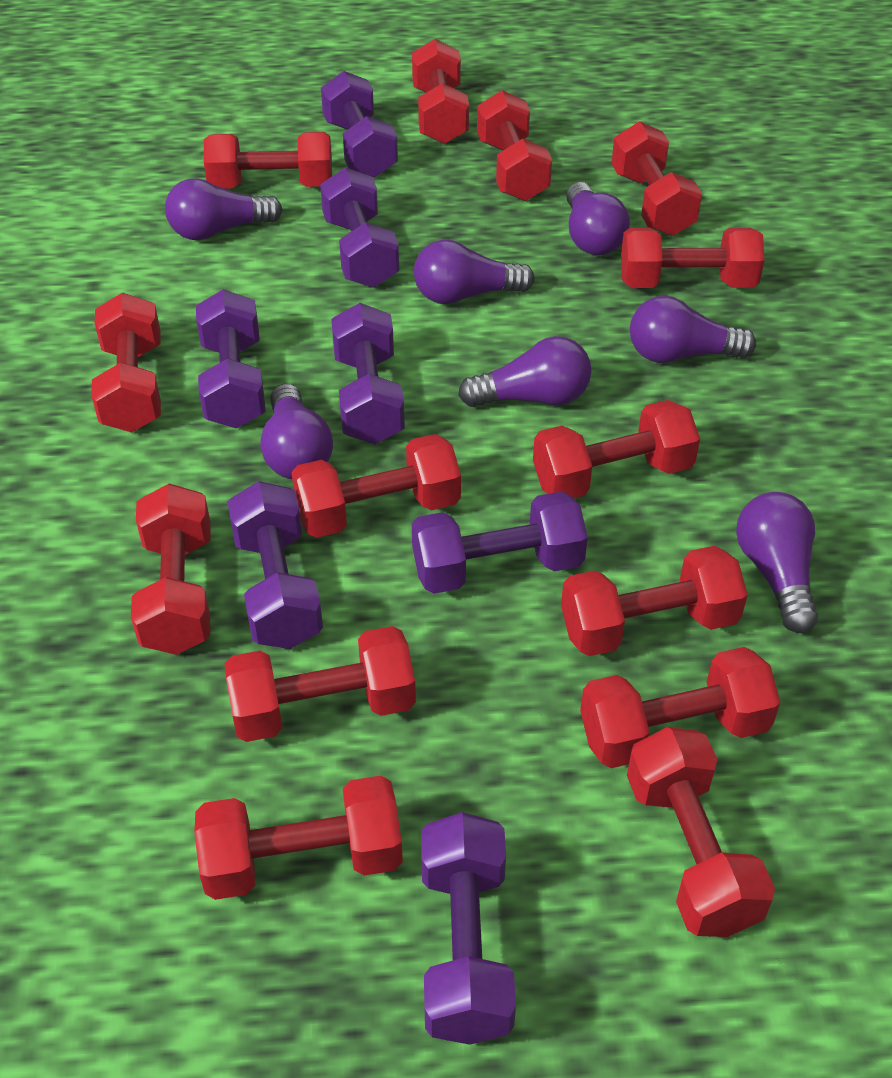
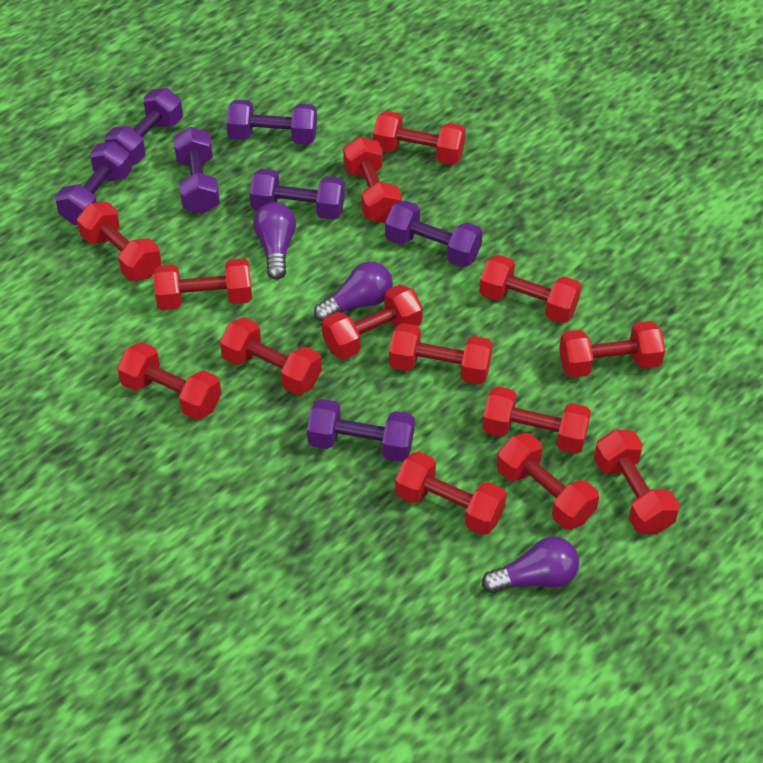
purple light bulb: [165,178,282,240] [260,384,333,479] [414,240,535,304] [458,336,591,407] [566,182,630,255] [630,296,756,363] [736,492,818,633] = 7 -> [253,202,296,280] [314,262,393,322] [482,537,579,593] = 3

